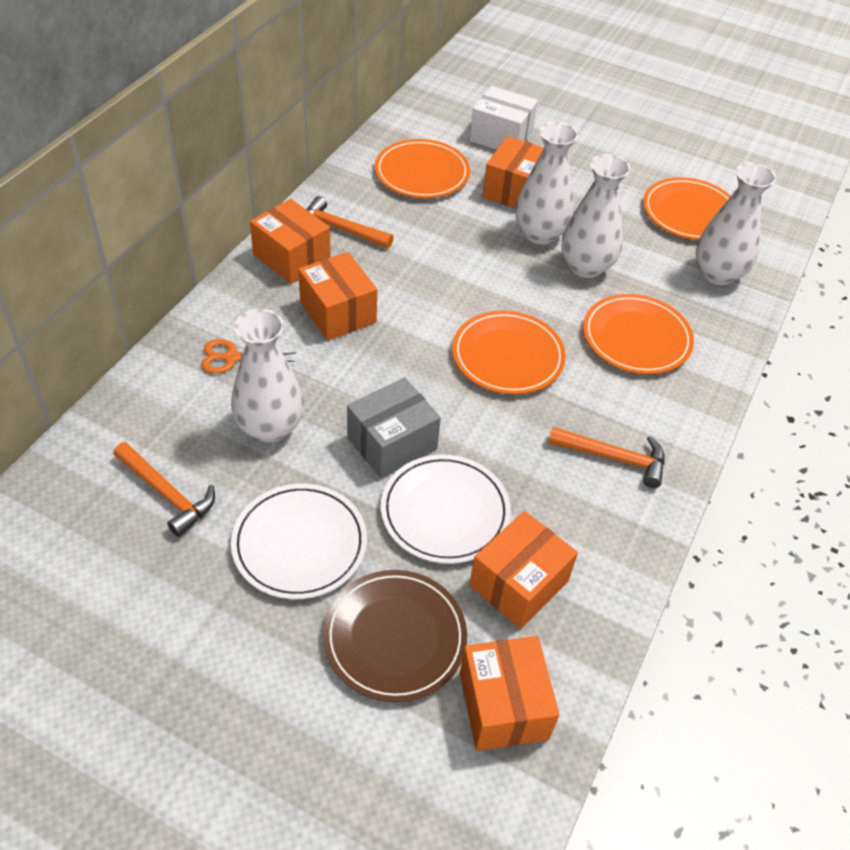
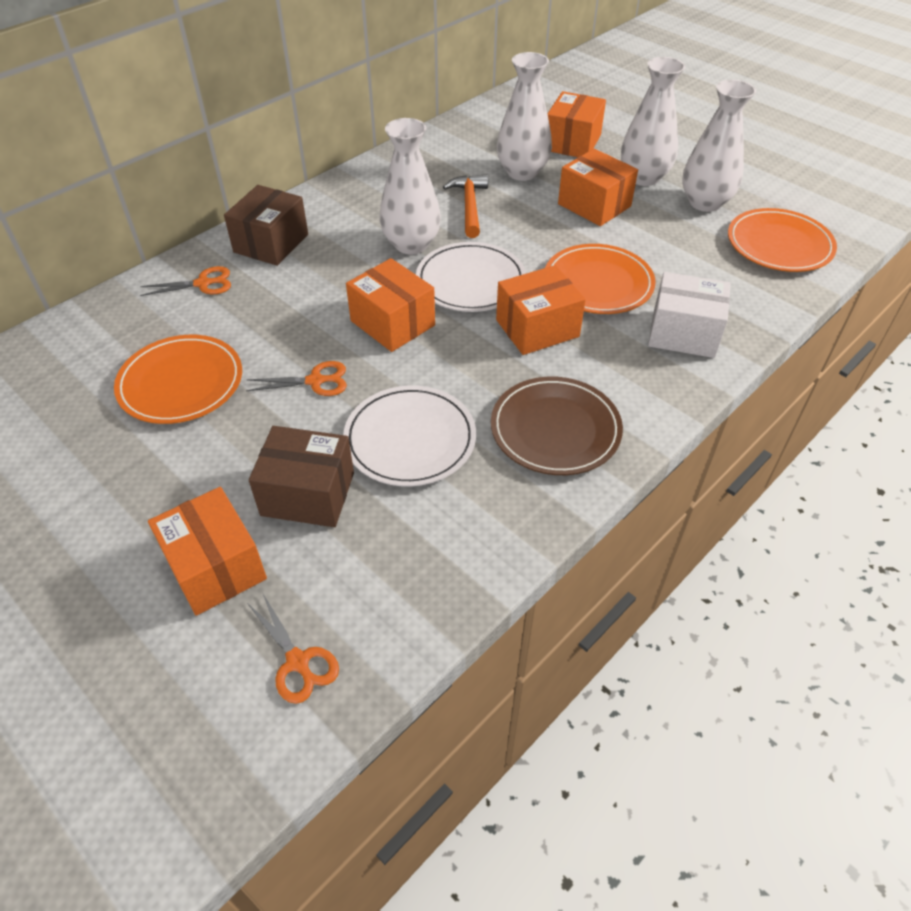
brown box: none = 0 -> [224,185,308,266] [249,426,354,527] = 2
grey box: [347,377,441,479] = 1 -> none = 0
orange hammer: [113,442,215,537] [306,196,394,248] [548,427,665,488] = 3 -> [443,174,488,238] = 1
orange plate: [375,139,470,198] [452,310,566,394] [583,294,694,374] [643,177,731,240] = 4 -> [114,335,242,424] [545,244,656,314] [728,208,837,272] = 3
orange scissors: [201,339,296,373] = 1 -> [140,266,231,296] [246,361,347,396] [247,594,339,704] = 3

